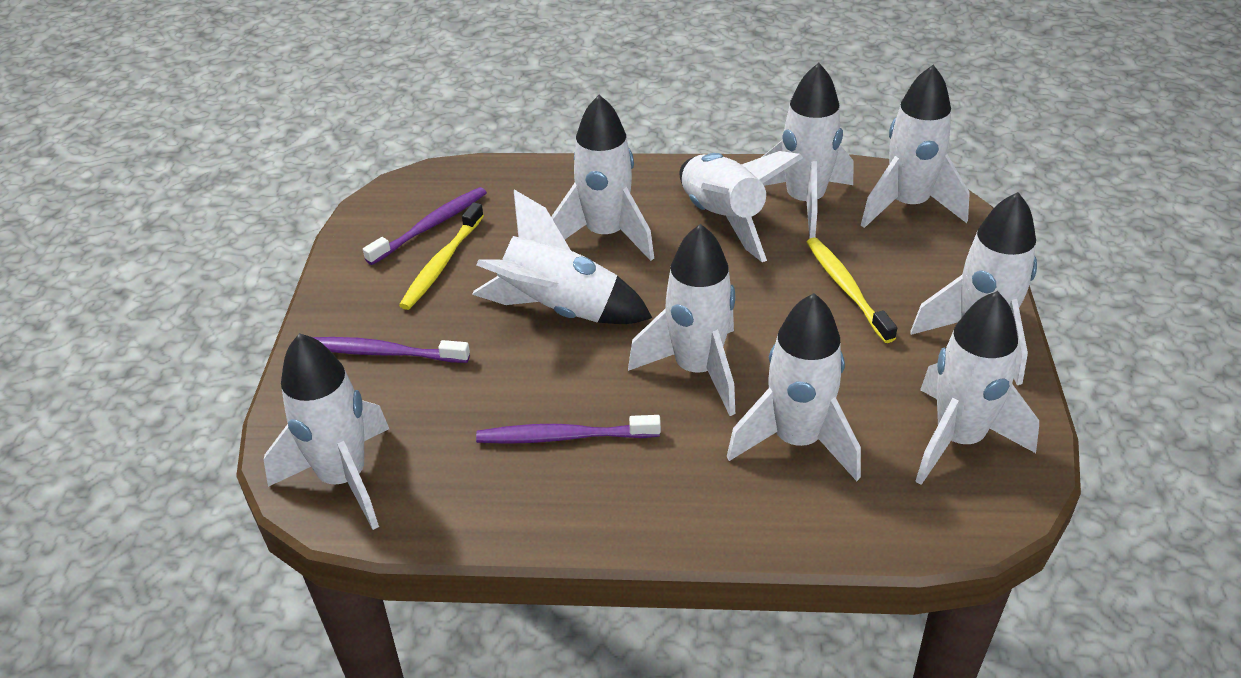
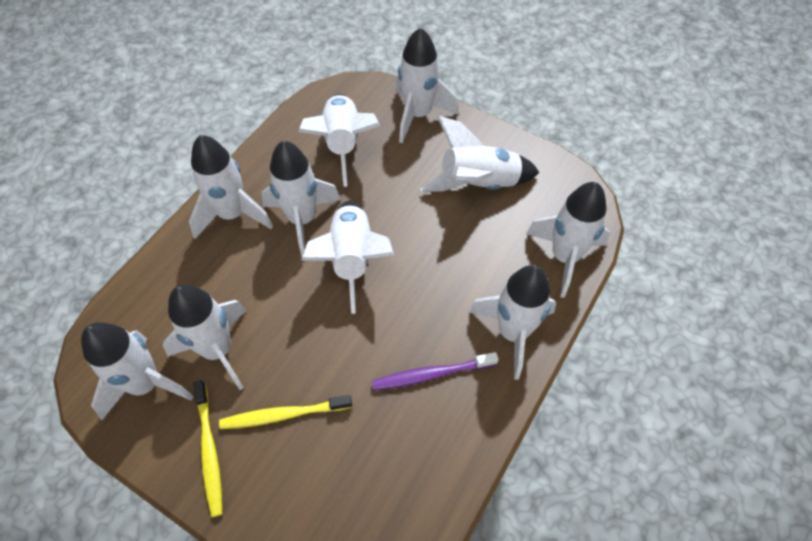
purple toothbrush: [313,337,470,363] [363,187,487,265] [476,415,661,444] = 3 -> [372,352,499,390] = 1

